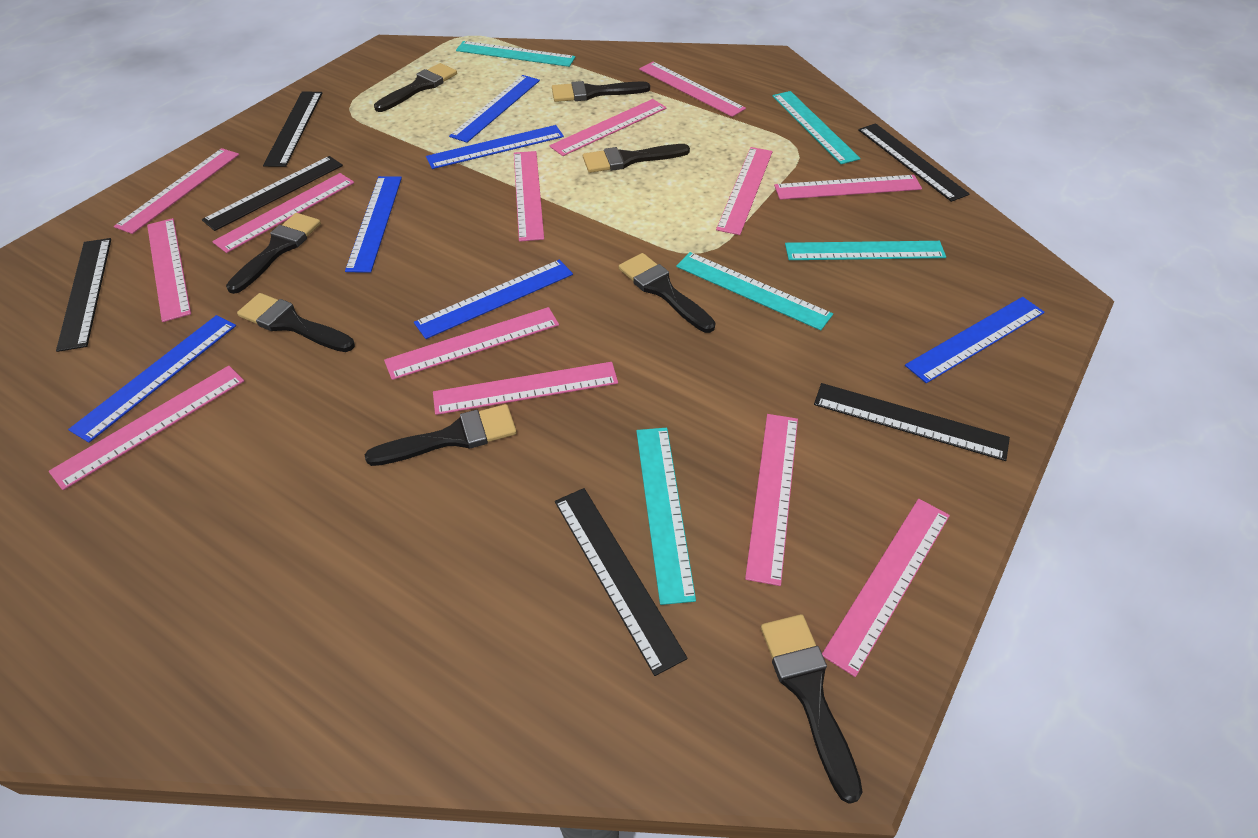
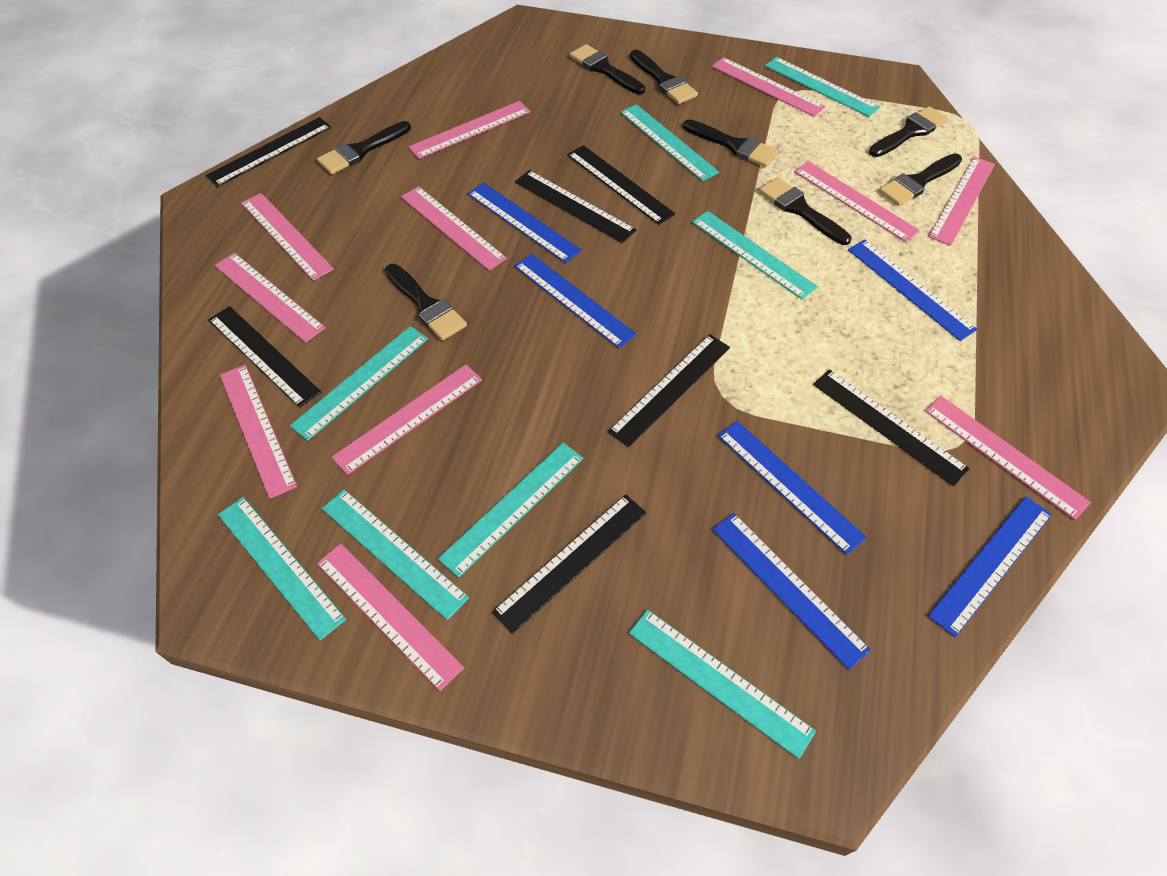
black ruler: [56,238,111,352] [202,156,343,231] [263,92,322,167] [555,488,688,676] [814,383,1010,461] [858,123,969,202] = 6 -> [205,117,331,187] [208,306,321,408] [492,494,646,634] [515,170,636,243] [567,145,675,225] [608,334,730,447] [813,369,970,486] = 7
pink ruler: [49,366,244,490] [114,148,239,234] [147,218,191,322] [212,173,354,253] [384,307,559,380] [433,362,618,415] [514,151,544,242] [549,99,667,156] [639,62,746,117] [716,147,773,235] [745,414,798,586] [774,175,922,200] [822,499,950,677] = 13 -> [215,253,326,343] [220,365,297,499] [241,193,334,281] [317,543,464,691] [331,364,482,475] [401,186,507,270] [408,101,531,159] [712,57,826,117] [794,161,919,242] [925,396,1091,520] [928,157,995,246] = 11
turquoise ruler: [456,41,576,67] [636,428,696,605] [676,252,833,331] [772,91,860,164] [785,241,946,260] = 5 -> [218,497,346,640] [290,326,428,441] [322,489,469,620] [438,443,584,578] [620,104,719,181] [629,609,816,759] [692,211,818,300] [765,57,880,117] = 8

